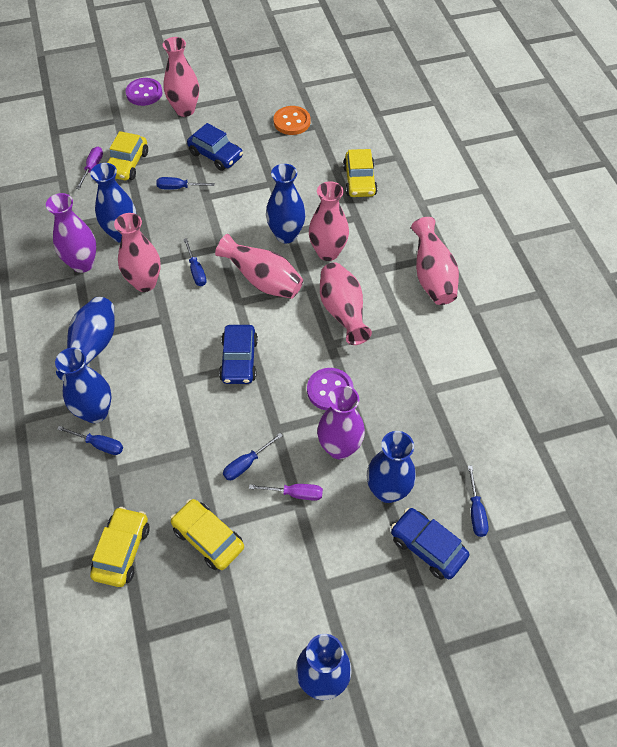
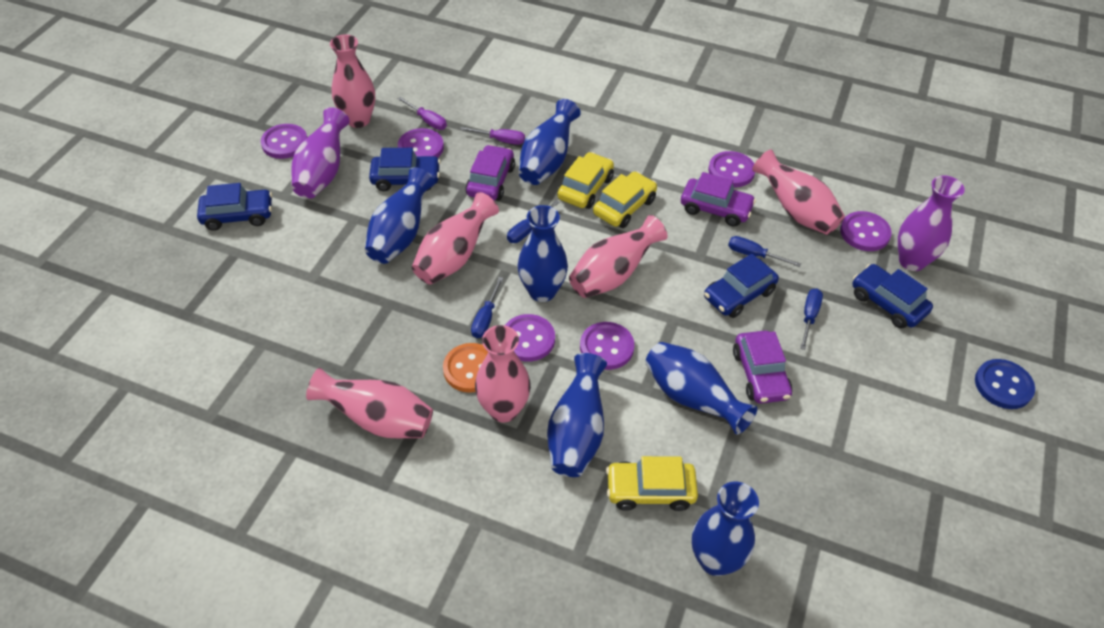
blue button: none = 0 -> [975,359,1035,409] = 1
blue car: [187,123,243,171] [219,325,258,384] [391,508,469,580] = 3 -> [197,183,272,231] [369,148,441,191] [704,254,779,318] [852,264,933,329] = 4
blue screwdriver: [57,426,123,455] [156,177,215,189] [183,238,207,286] [223,433,283,480] [468,466,489,537] = 5 -> [471,277,503,338] [507,200,560,243] [728,236,801,267] [800,288,823,350] = 4
purple button: [126,78,162,106] [307,368,354,411] = 2 -> [261,124,307,159] [398,128,444,158] [505,314,555,362] [580,322,634,370] [708,151,755,187] [840,211,892,251] = 6
purple car: none = 0 -> [465,145,515,201] [681,172,756,227] [733,331,792,404] = 3
yellow car: [90,507,150,587] [107,131,148,180] [170,499,244,570] [343,149,378,197] = 4 -> [557,152,614,209] [593,171,657,228] [606,456,698,511] = 3

